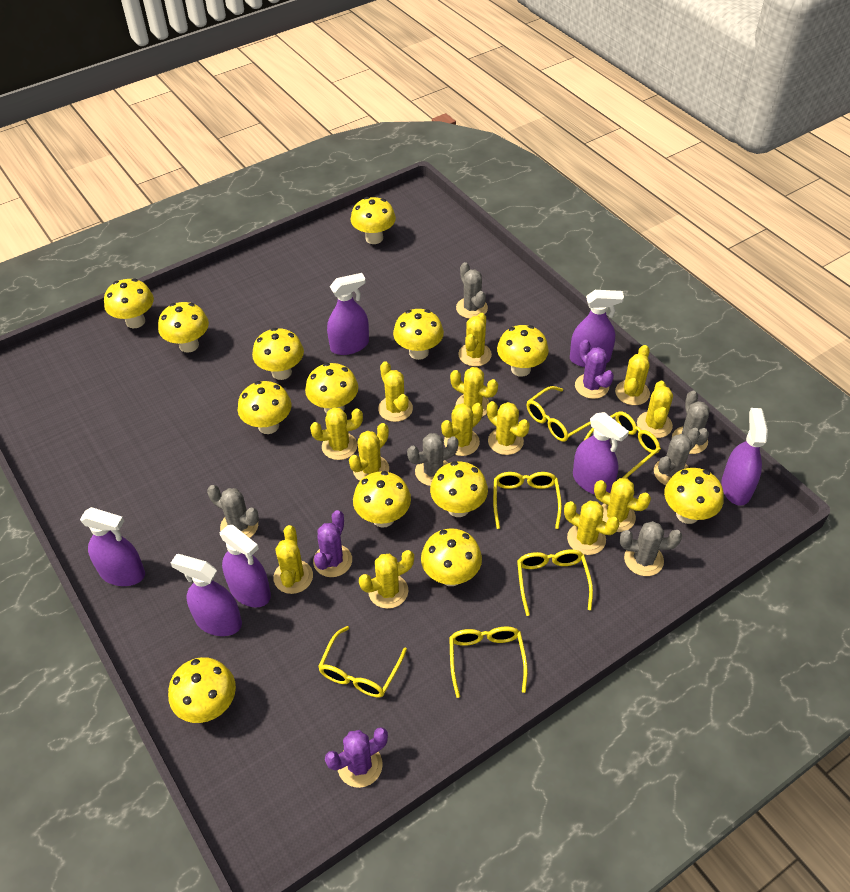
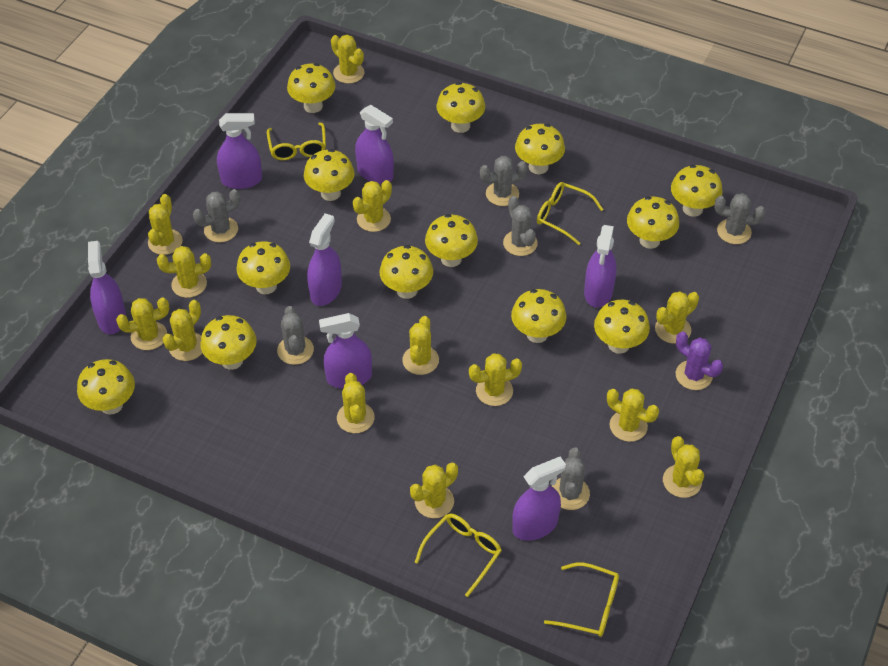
purple cactus: [313,510,352,577] [325,727,388,788] [575,340,614,399] = 3 -> [676,332,723,390] = 1
yellow glasses: [318,626,407,698] [449,627,528,698] [493,472,562,529] [517,549,593,616] [526,386,591,442] [584,411,661,479] = 6 -> [267,123,326,160] [415,514,502,597] [537,182,604,245] [544,563,619,637] = 4

